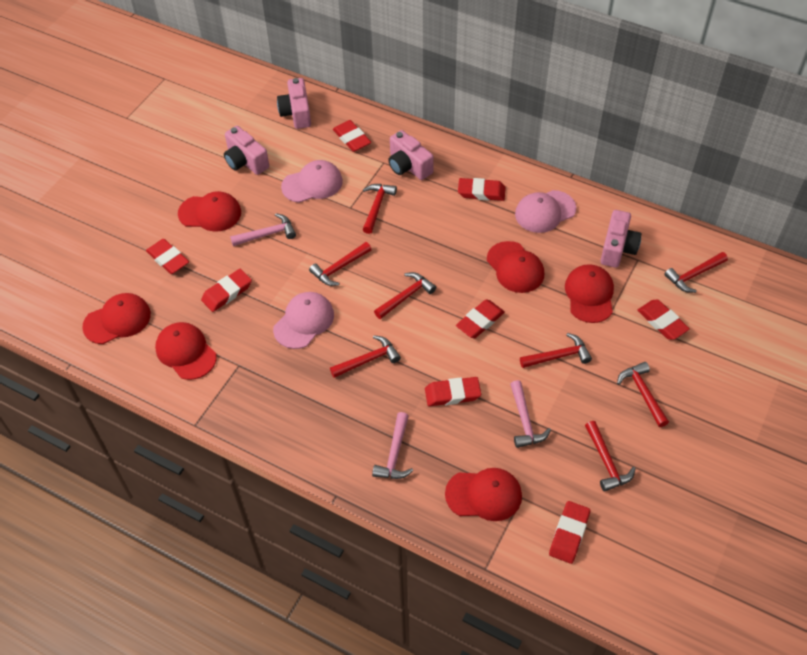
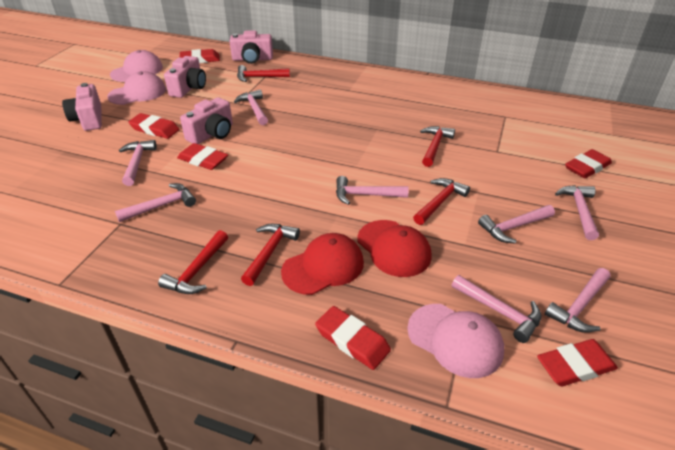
pink hammer: [230,213,296,246] [372,412,413,479] [510,380,551,448] = 3 -> [115,183,196,222] [119,140,157,186] [234,89,268,125] [336,176,409,205] [452,275,541,343] [478,205,555,244] [545,268,611,333] [555,185,599,240] = 8
red cap: [82,293,151,344] [155,322,217,380] [178,191,241,232] [445,468,522,521] [487,241,544,293] [565,264,614,323] = 6 -> [281,233,364,295] [358,220,432,277] = 2
red eraser: [146,239,189,274] [201,269,252,312] [333,120,371,152] [425,377,481,406] [456,299,505,338] [458,178,506,201] [549,501,590,564] [637,300,690,340] = 8 -> [128,113,179,139] [177,143,228,170] [180,49,220,63] [315,306,391,370] [537,339,618,386] [565,149,612,178] = 6
red hammer: [309,242,372,286] [330,336,401,378] [362,184,397,234] [374,272,436,319] [520,333,592,368] [585,421,636,492] [617,362,669,427] [664,252,728,293] = 8 -> [158,230,228,294] [237,65,290,82] [241,224,300,286] [413,178,470,225] [420,126,455,167] = 5

